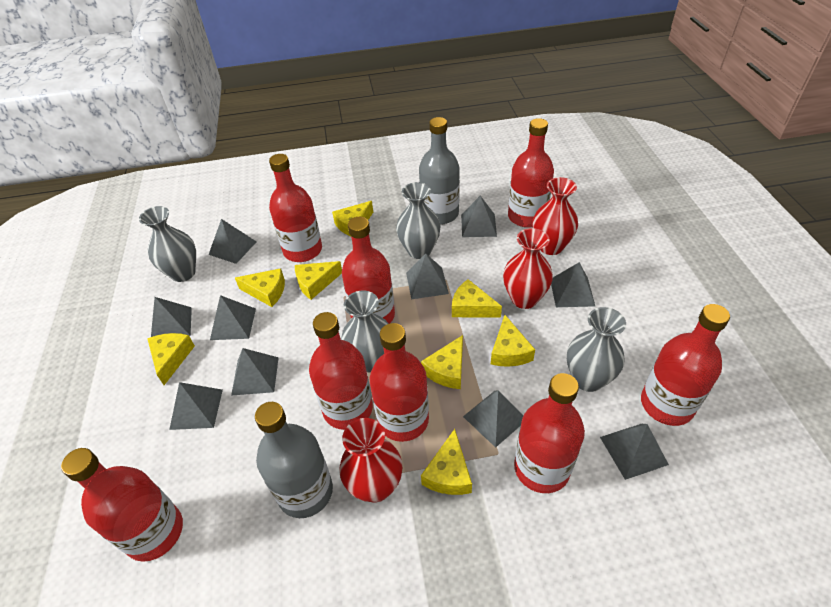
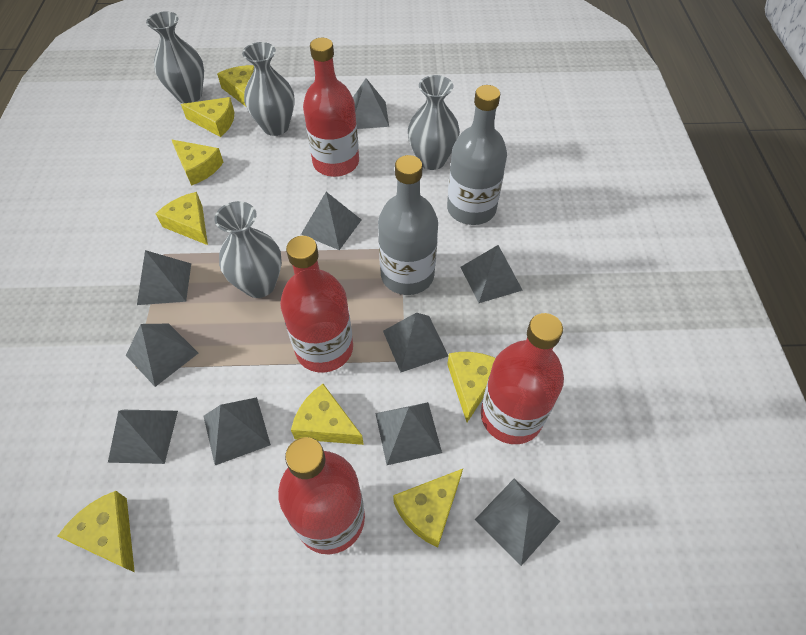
red bottle: [61,448,183,562] [269,154,322,262] [309,312,373,430] [342,217,395,324] [370,323,429,442] [508,118,554,228] [514,373,585,493] [641,304,730,426] = 8 -> [278,437,365,554] [280,236,353,373] [303,38,359,177] [481,313,564,444] = 4
red vase: [339,418,402,503] [503,228,553,309] [533,177,578,255] = 3 -> none = 0

